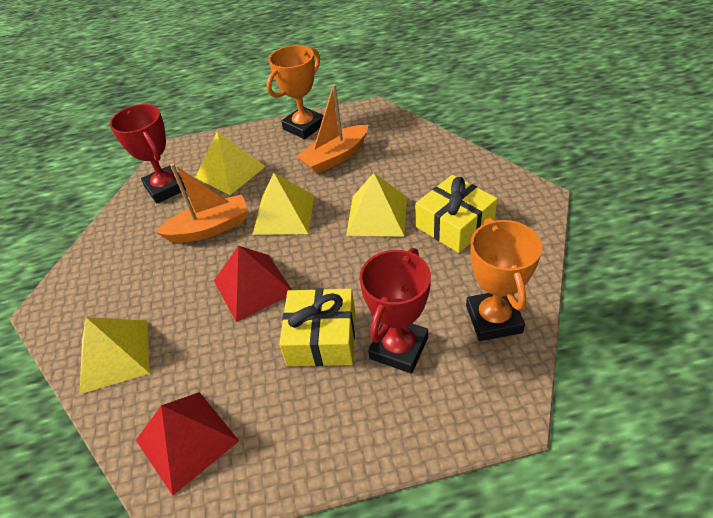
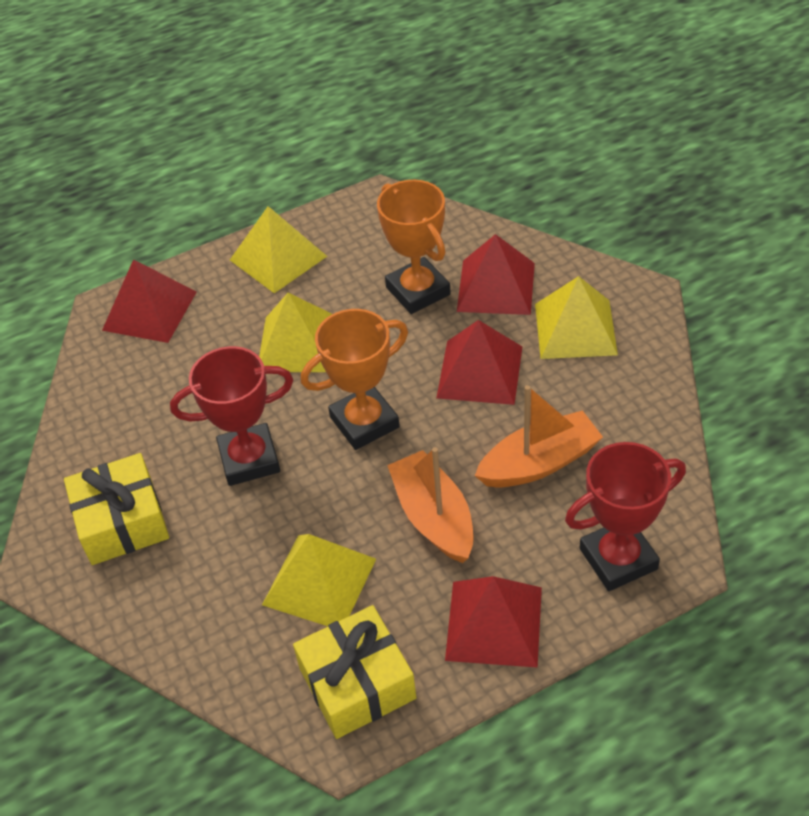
red pyramid: [136,392,239,495] [214,246,292,322] = 2 -> [102,260,197,343] [436,320,522,405] [445,576,542,668] [457,234,535,315] = 4

